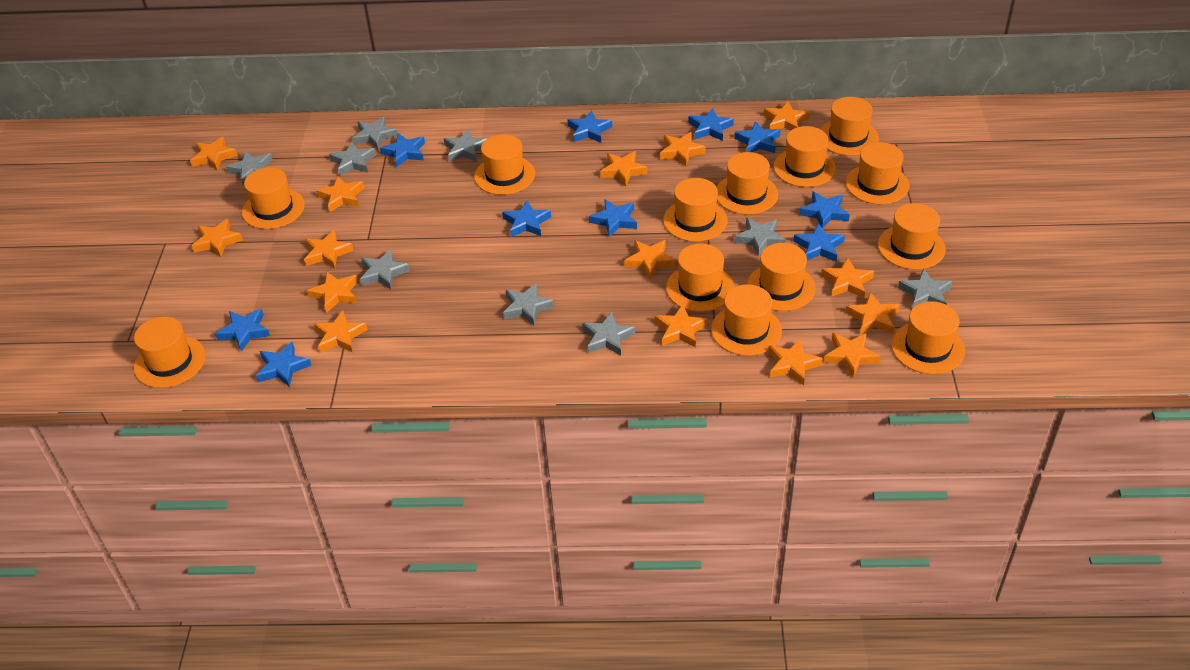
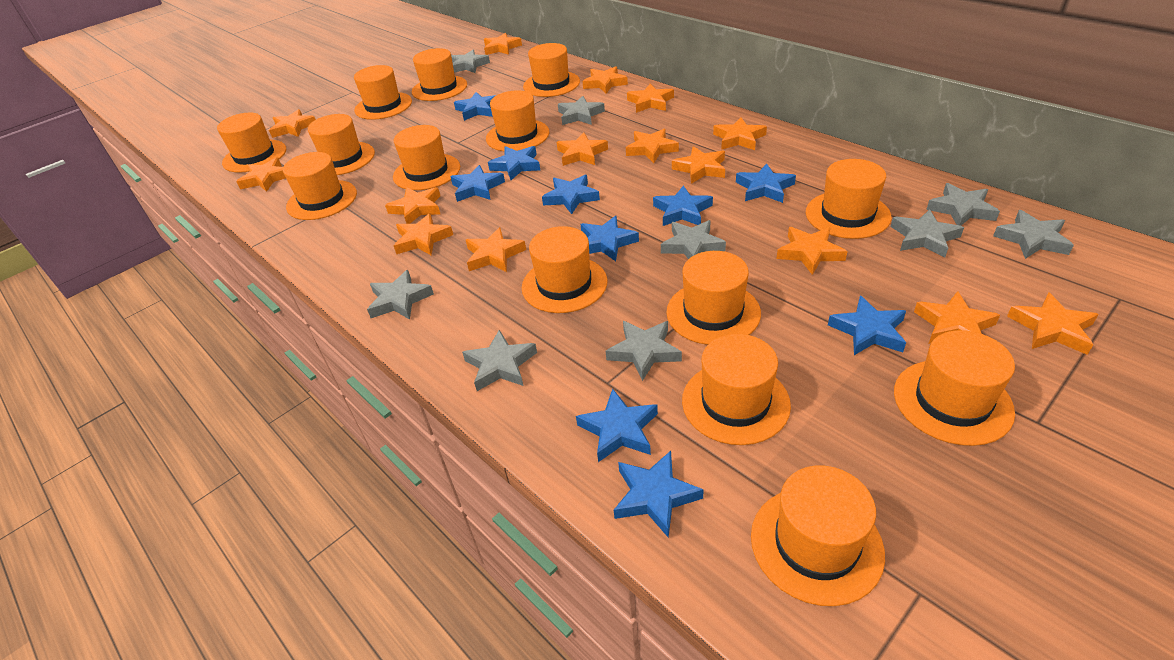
orange hat: [134,317,206,388] [242,167,305,229] [474,134,535,195] [663,178,728,242] [666,244,734,312] [711,284,782,356] [717,152,778,214] [747,243,815,311] [773,126,836,187] [820,97,879,156] [846,142,910,204] [878,203,946,270] [891,301,965,374] = 13 -> [217,113,286,173] [283,152,357,220] [308,114,375,175] [354,65,412,120] [393,125,460,190] [412,48,467,101] [486,90,549,151] [522,226,608,313] [523,43,580,97] [666,251,761,345] [682,334,791,445] [751,465,885,606] [806,159,892,239] [894,330,1015,446] = 14

